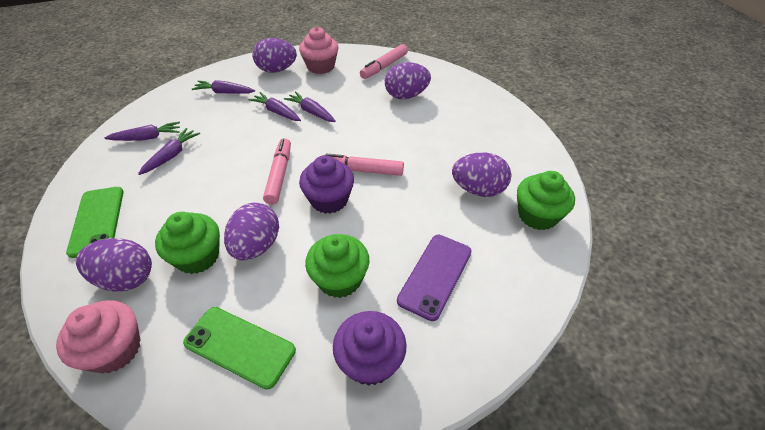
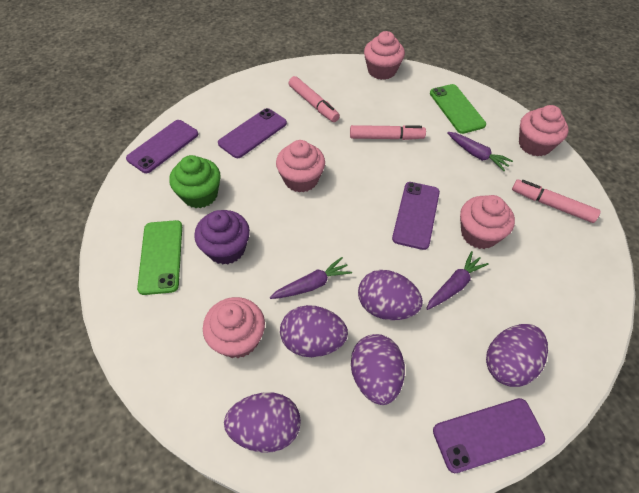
green cupcake: [155,212,220,274] [305,234,370,298] [517,171,575,230] = 3 -> [169,155,221,208] = 1
pink cupcake: [56,300,141,373] [299,27,338,74] = 2 -> [203,297,265,358] [276,140,325,192] [364,31,405,80] [460,195,515,249] [519,105,569,157] = 5
purple carrot: [104,121,180,141] [138,128,200,175] [192,80,255,94] [248,92,301,121] [284,91,336,122] = 5 -> [270,257,352,299] [426,251,489,310] [447,132,513,171] = 3
purple cupcake: [299,155,354,214] [333,311,407,386] = 2 -> [194,210,250,265] = 1
purple phone: [397,235,471,321] = 1 -> [126,120,198,173] [218,108,287,158] [392,182,440,250] [433,398,545,473] = 4

